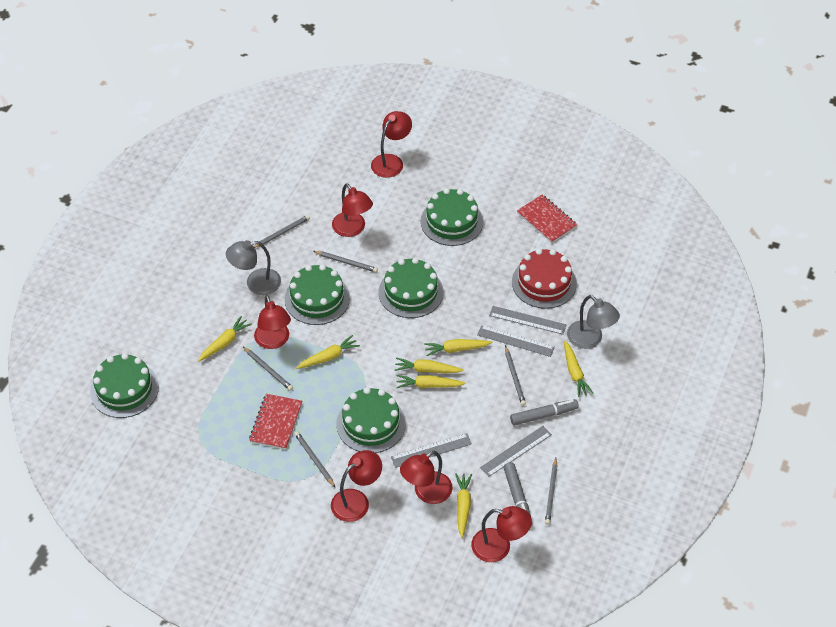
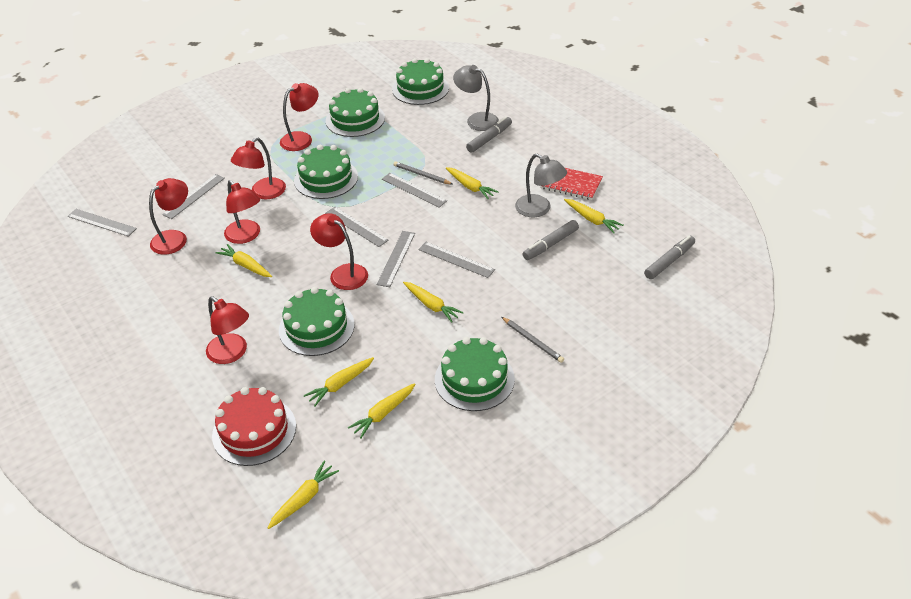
grey marker: [503,462,532,526] [510,399,579,425] = 2 -> [466,116,512,153] [523,220,579,260] [644,235,695,279] = 3
grey pencil: [243,347,293,391] [253,215,310,248] [294,431,336,488] [313,251,378,272] [505,346,526,406] [545,458,557,525] = 6 -> [393,161,452,184] [502,317,564,363] = 2
grey ruler: [391,433,472,468] [477,325,555,357] [480,426,552,477] [489,306,566,335] = 4 -> [68,209,137,237] [162,174,225,219] [326,207,389,247] [376,231,415,287] [382,173,447,208] [418,242,495,278] = 6
red notebook: [249,394,302,450] [517,195,577,243] = 2 -> [540,168,603,200] = 1

